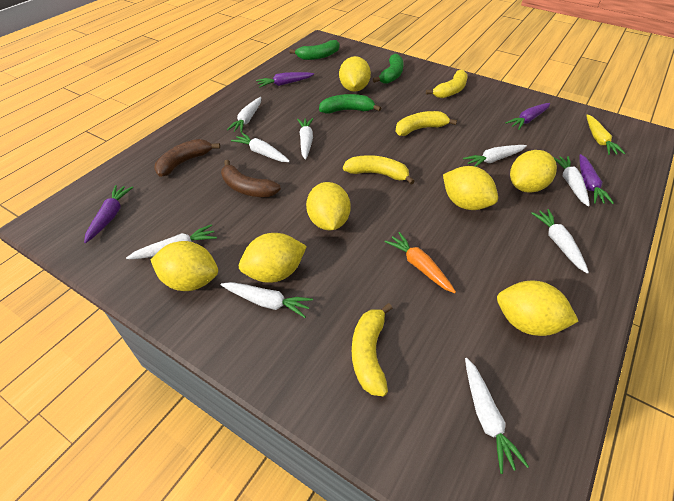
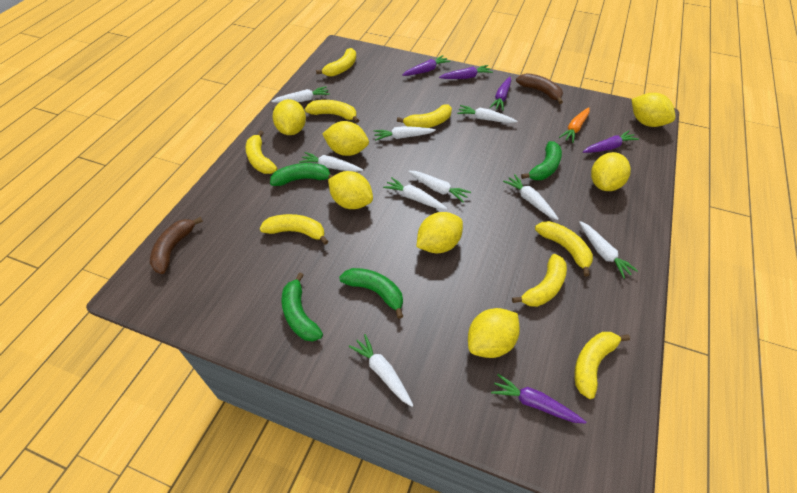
green banana: [289,40,340,60] [319,94,381,113] [373,54,404,84] = 3 -> [270,163,333,186] [281,272,323,342] [339,268,403,319] [521,141,562,180] = 4
purple carrot: [84,185,133,243] [256,72,314,87] [506,103,550,130] [579,154,614,204] = 4 -> [402,55,451,76] [439,65,493,79] [490,77,511,111] [491,374,586,424] [583,130,639,153] = 5
yellow banana: [343,155,415,185] [352,303,392,396] [395,111,457,136] [426,70,468,98] = 4 -> [245,131,277,174] [260,214,329,245] [305,100,360,123] [316,48,356,77] [397,104,452,128] [512,254,567,307] [535,221,593,276] [574,332,630,399] = 8
yellow carrot: [586,114,626,155] = 1 -> none = 0

